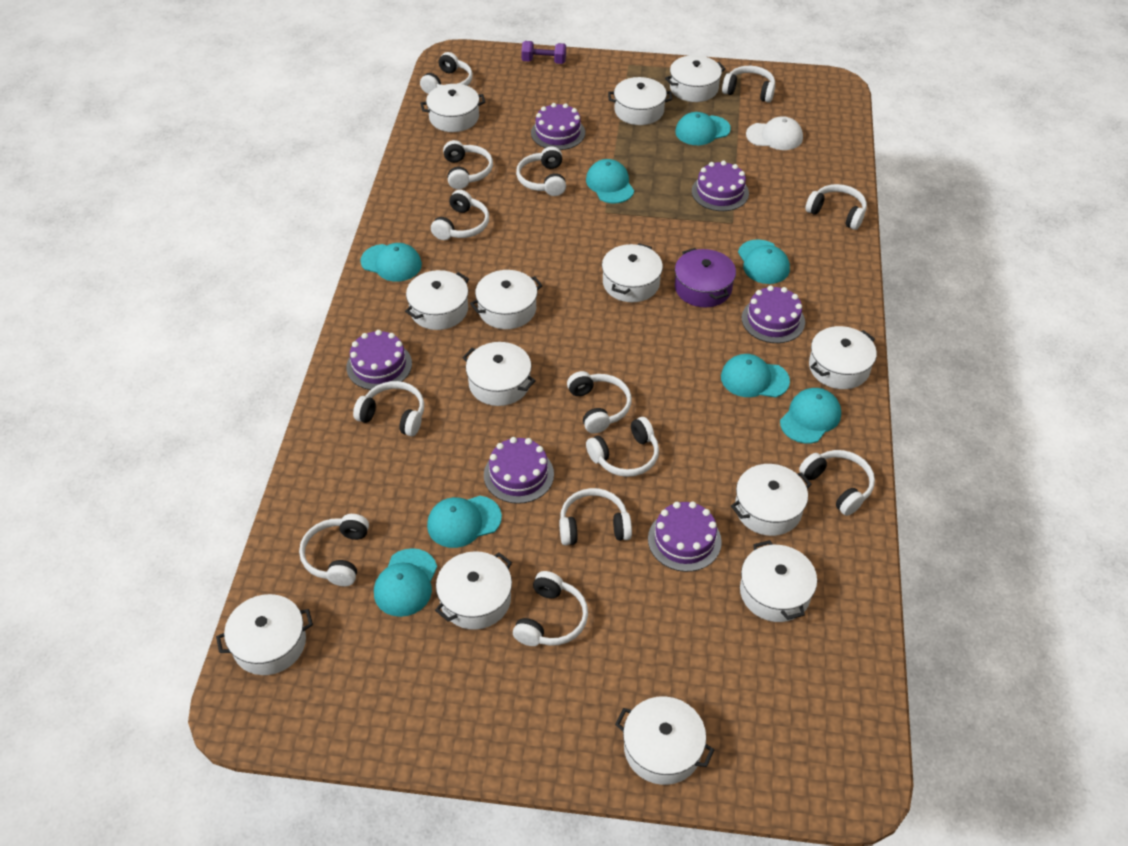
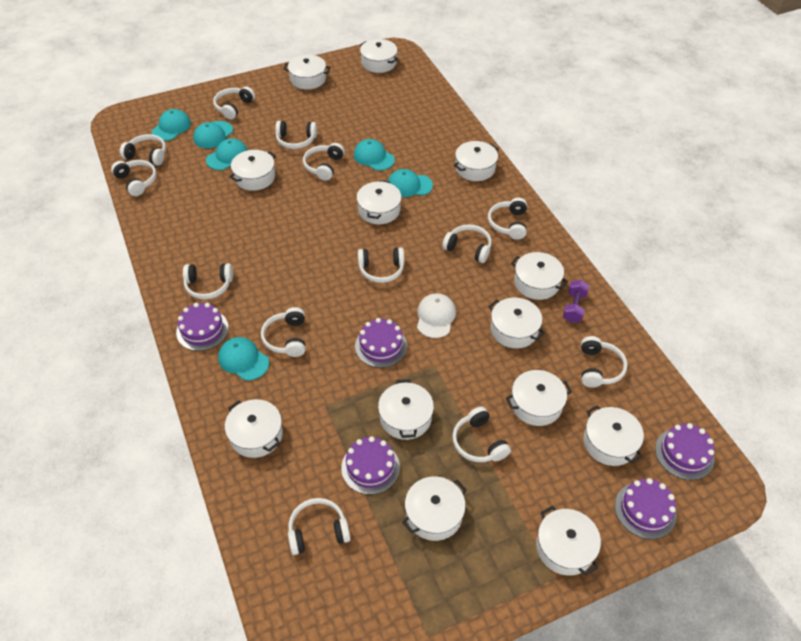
purple cake: [346,330,412,390] [484,437,554,504] [531,103,585,150] [648,501,722,572] [692,161,749,211] [742,286,805,343] = 6 -> [176,303,229,351] [341,436,400,495] [355,318,407,368] [615,478,677,539] [655,423,715,480] = 5
purple pot: [675,248,736,308] = 1 -> none = 0
turquoise cap: [361,243,422,282] [374,548,437,617] [427,496,502,548] [586,159,634,204] [675,112,731,145] [721,354,790,398] [738,239,790,284] [780,388,841,444] = 8 -> [152,109,191,141] [193,121,233,148] [206,138,248,170] [218,337,269,380] [354,139,395,171] [388,169,433,197] = 6

